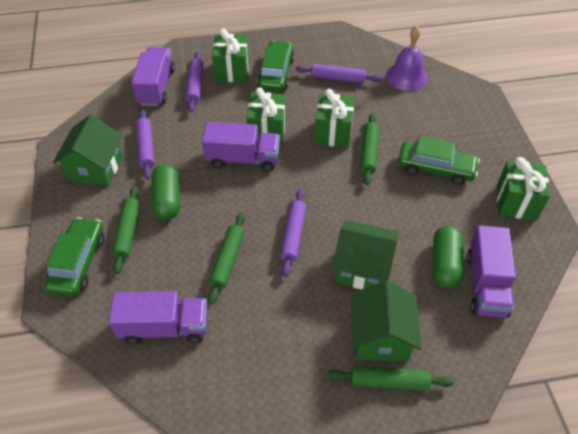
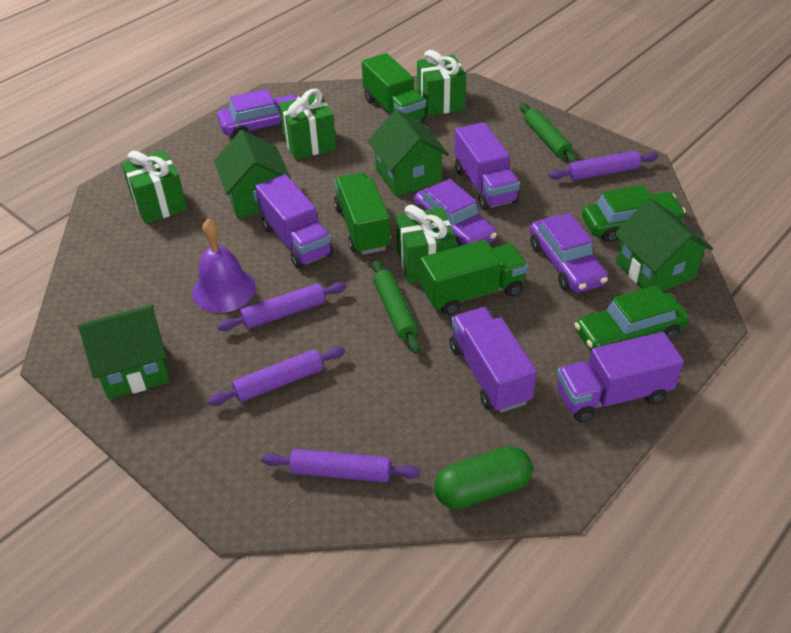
green capsule: [151,164,180,220] [433,226,464,289] = 2 -> [434,446,532,510] = 1
green car: [44,217,105,297] [257,41,295,92] [398,136,480,185] = 3 -> [574,285,689,351] [582,185,686,242] = 2
green house: [53,114,123,187] [332,220,399,289] [351,280,421,361] = 3 -> [78,304,170,399] [214,130,291,219] [368,109,449,196] [614,198,713,292] = 4
green rolling pin: [112,186,140,274] [208,212,245,305] [328,366,454,391] [360,113,379,185] = 4 -> [372,259,421,354] [520,103,578,163] = 2
green truck: none = 0 -> [334,172,391,255] [362,53,426,121] [420,240,528,315] = 3
purple car: none = 0 -> [217,89,300,137] [414,179,497,247] [530,213,608,293] = 3

